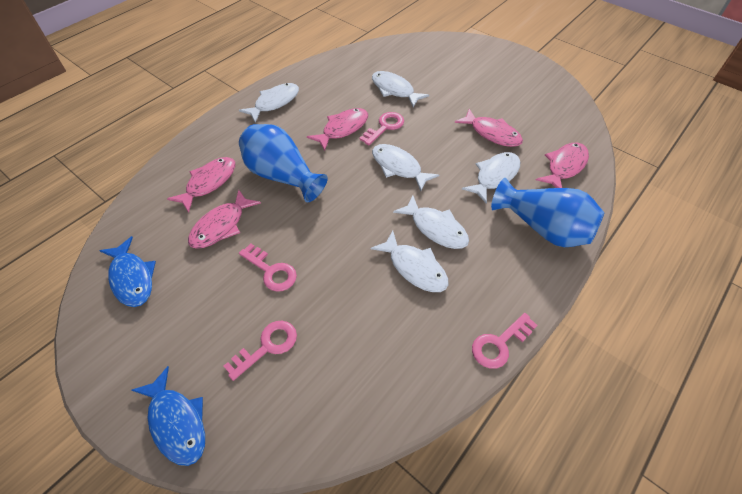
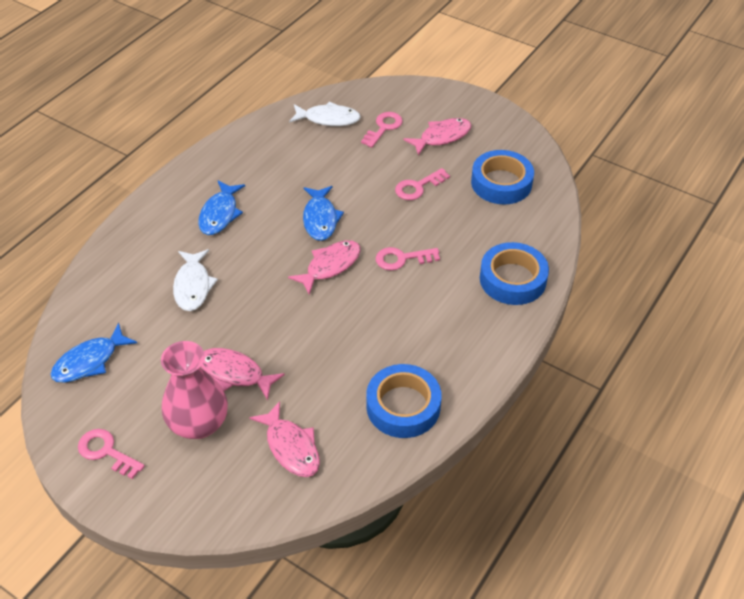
blue fish: [99,236,156,307] [132,366,205,466] = 2 -> [50,323,137,383] [198,180,245,235] [303,186,344,241] = 3
blue tape: none = 0 -> [366,364,442,438] [471,150,534,204] [480,242,549,305] = 3
blue vase: [239,124,328,202] [491,178,605,247] = 2 -> none = 0
pink fish: [167,157,235,213] [188,190,261,249] [307,108,368,151] [455,109,523,147] [536,143,589,188] = 5 -> [201,348,285,400] [249,401,320,477] [288,240,361,295] [403,118,472,156] = 4
pink vase: none = 0 -> [161,341,228,439] = 1
white fish: [239,83,299,123] [370,231,449,292] [372,71,429,107] [372,144,439,191] [393,195,469,249] [462,152,520,204] = 6 -> [173,249,218,311] [289,102,361,126] = 2

